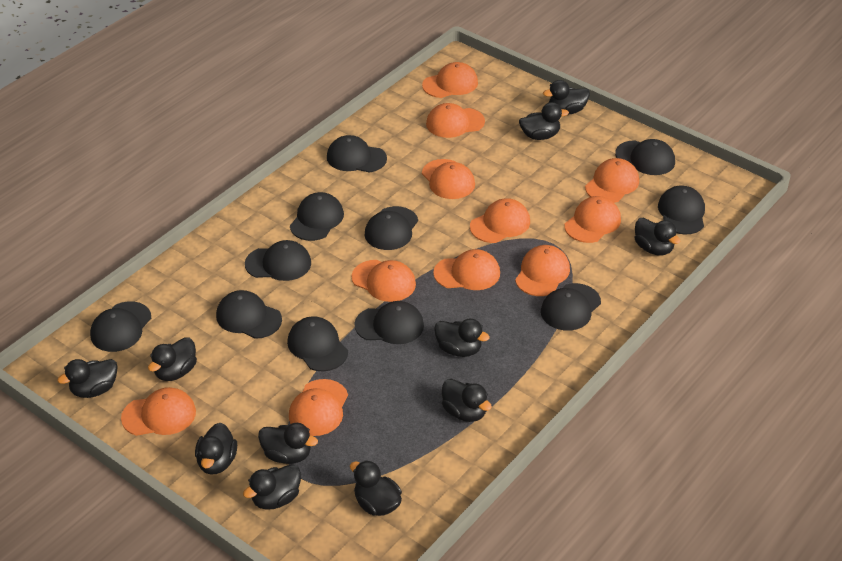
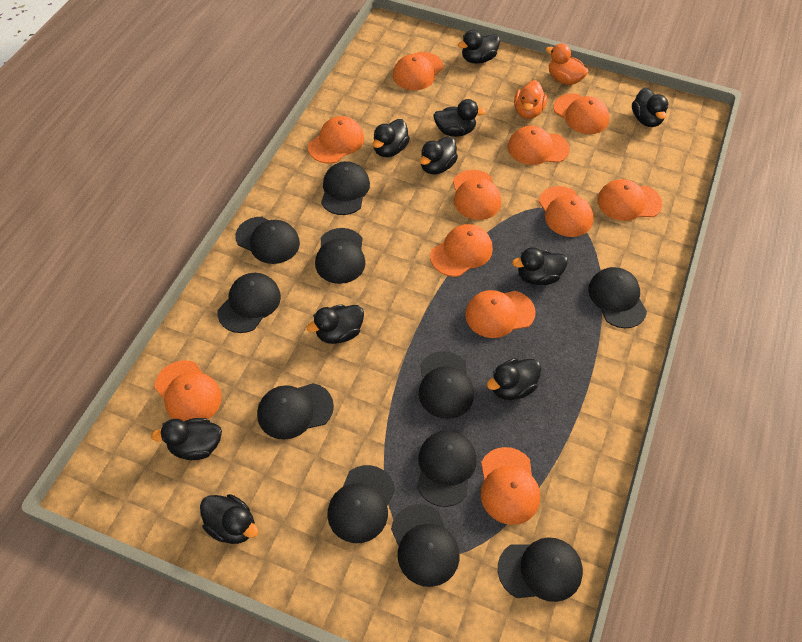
black duck: [57,359,118,398] [148,337,197,381] [195,423,237,475] [243,464,301,510] [258,423,318,464] [350,460,402,516] [434,319,490,357] [442,379,492,422] [519,102,569,140] [543,80,590,114] [635,218,680,256] = 11 -> [151,418,222,460] [200,494,258,544] [307,304,364,344] [373,119,410,157] [420,136,458,174] [433,99,486,137] [458,30,500,64] [487,358,541,400] [512,247,568,285] [632,87,668,127] = 10
orange duck: none = 0 -> [514,80,547,119] [545,43,588,85] = 2

